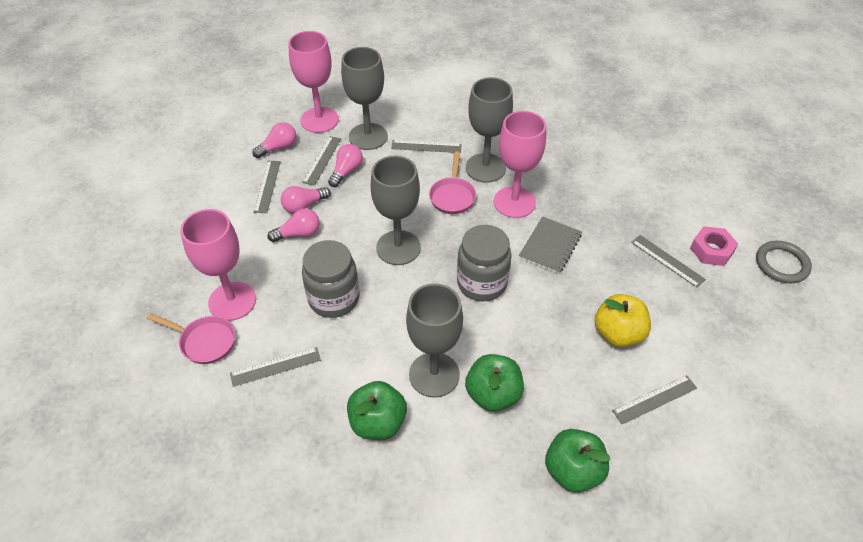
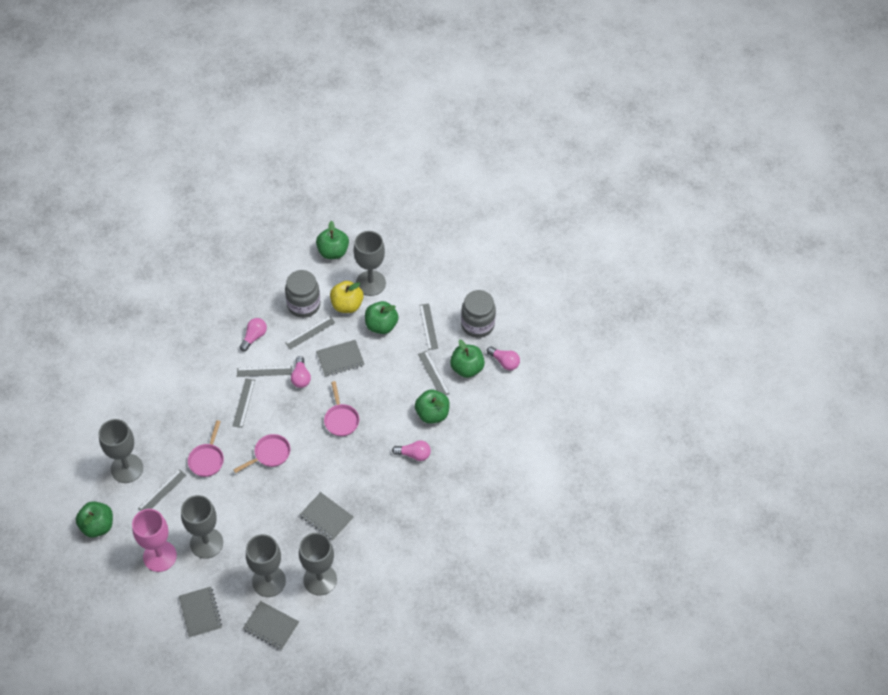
green apple: [347,381,407,440] [465,354,524,412] [545,429,610,493] = 3 -> [76,501,113,538] [316,221,349,259] [365,301,399,334] [415,390,450,424] [450,339,485,378] = 5
grey goblet: [341,47,388,150] [371,156,421,265] [406,283,463,398] [466,77,513,183] = 4 -> [99,419,143,483] [181,495,223,559] [246,534,286,597] [299,533,337,596] [354,231,386,296] = 5
grey notebook: [519,216,582,274] = 1 -> [179,587,222,638] [243,601,299,650] [300,492,353,540] [316,340,364,377] = 4
grey ring: [756,241,812,283] = 1 -> none = 0
pink goblet: [180,209,256,321] [288,31,339,133] [494,111,546,218] = 3 -> [132,509,177,572] = 1
pink nut: [690,226,738,266] = 1 -> none = 0
pink pan: [147,313,235,364] [429,151,476,214] = 2 -> [188,420,224,477] [233,434,290,473] [324,381,359,436] = 3

